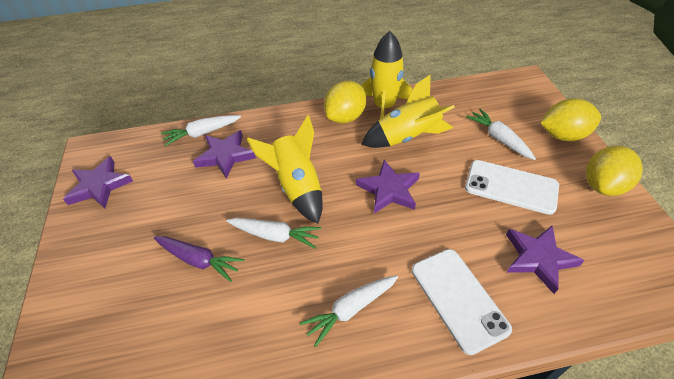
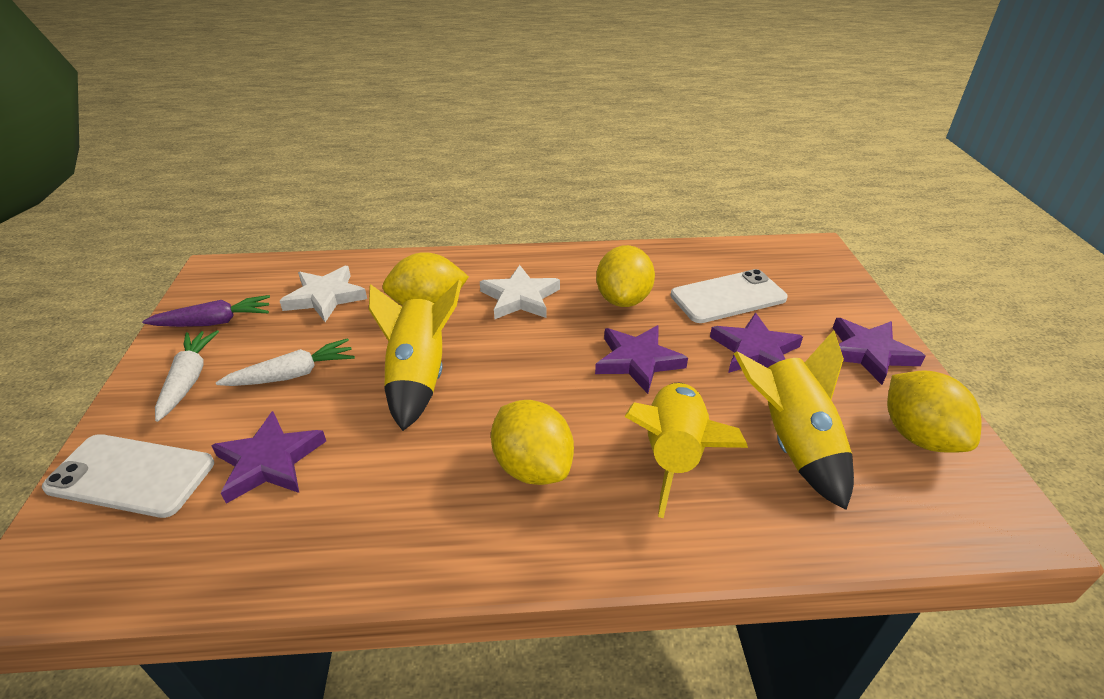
white carrot: [161,115,241,147] [226,218,321,248] [300,275,398,347] [466,109,536,160] = 4 -> [155,330,219,422] [216,338,355,386] = 2
white star: none = 0 -> [280,266,367,322] [480,265,560,319] = 2
yellow lemon: [324,81,367,123] [540,98,601,141] [586,145,643,196] = 3 -> [382,252,469,306] [491,400,574,485] [596,245,655,307] [887,370,981,453] = 4

